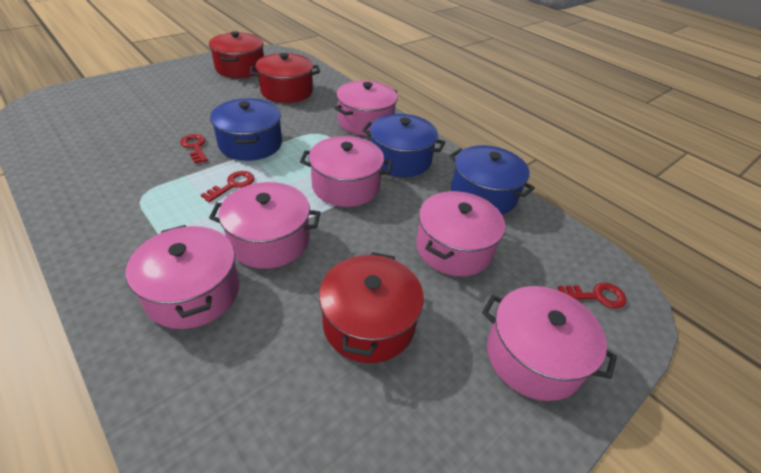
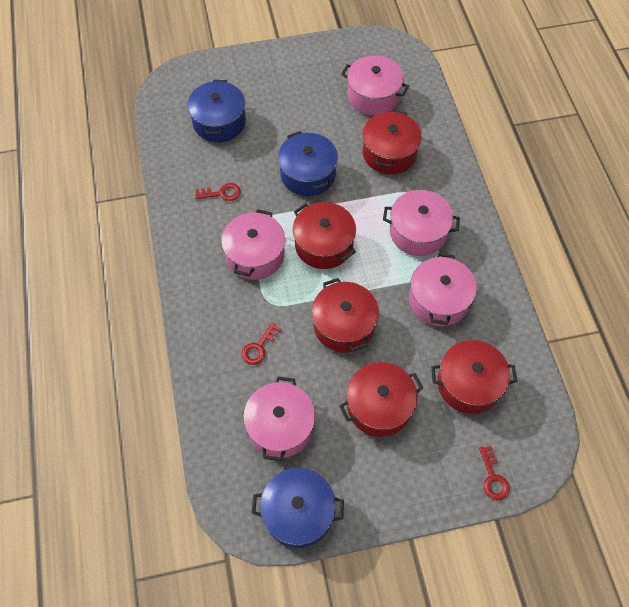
pink pot: [126,225,240,329] [209,182,321,269] [300,136,392,207] [334,81,398,136] [416,191,505,276] [482,286,617,401] = 6 -> [221,209,285,280] [243,376,315,461] [341,55,409,115] [383,190,460,256] [409,253,477,326] = 5
red pot: [209,31,264,78] [250,53,320,103] [319,252,424,363] = 3 -> [293,202,356,269] [312,278,379,353] [339,362,423,437] [362,110,422,174] [431,340,517,414] = 5

